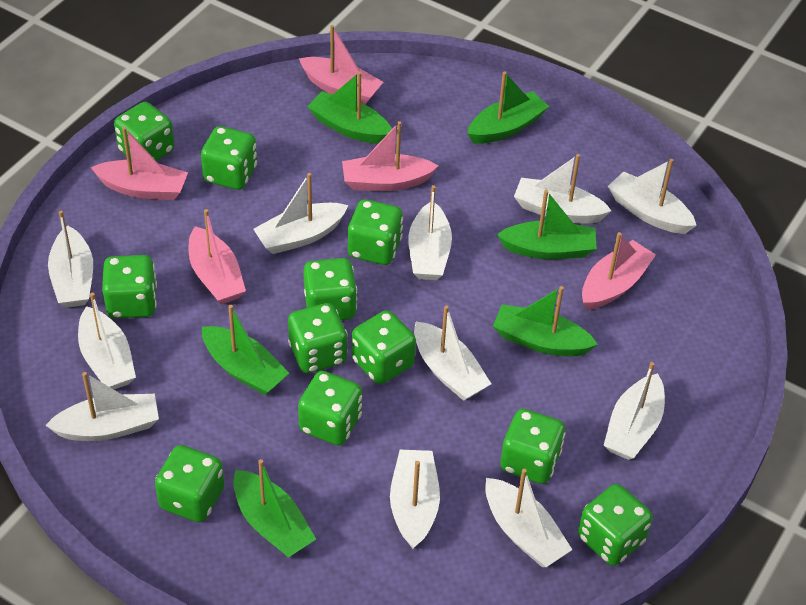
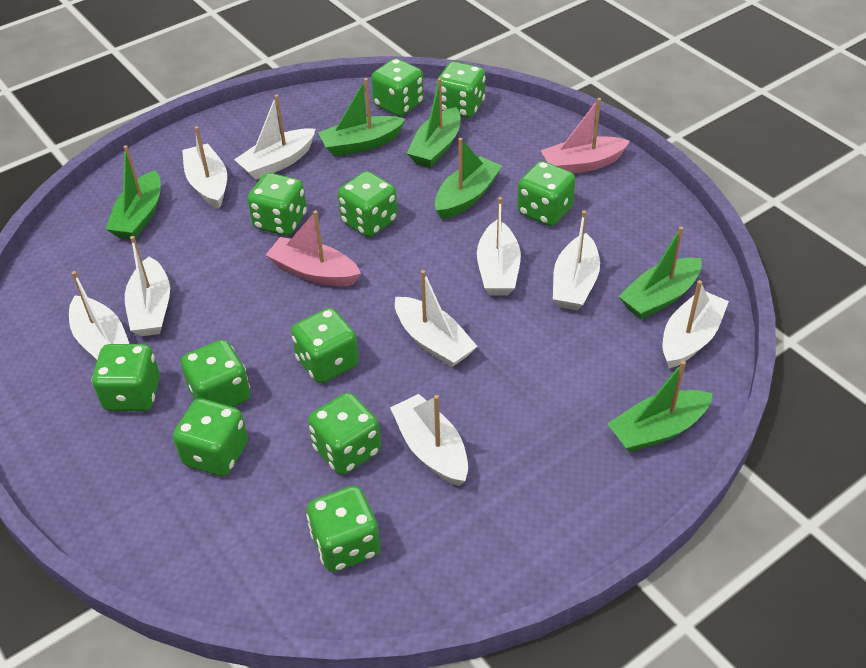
pink boat: [91,127,188,200] [189,209,246,305] [299,25,383,104] [342,121,438,191] [582,232,656,310] = 5 -> [266,210,361,286] [541,98,630,174] = 2
white boat: [45,372,159,441] [48,211,93,308] [78,293,136,389] [253,173,348,254] [390,450,440,549] [408,185,452,280] [414,305,491,401] [485,469,573,567] [514,154,612,224] [603,362,665,460] [608,159,697,234] = 11 -> [69,271,129,359] [125,236,170,336] [182,126,227,209] [234,94,315,180] [390,394,468,486] [395,270,478,367] [477,197,521,295] [553,210,600,310] [662,280,729,368] = 9

